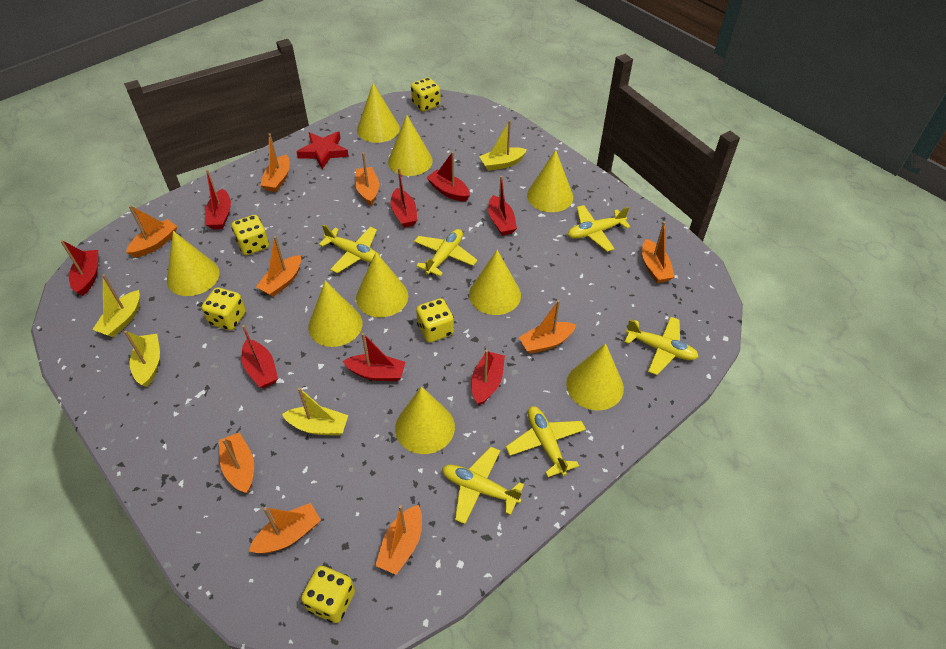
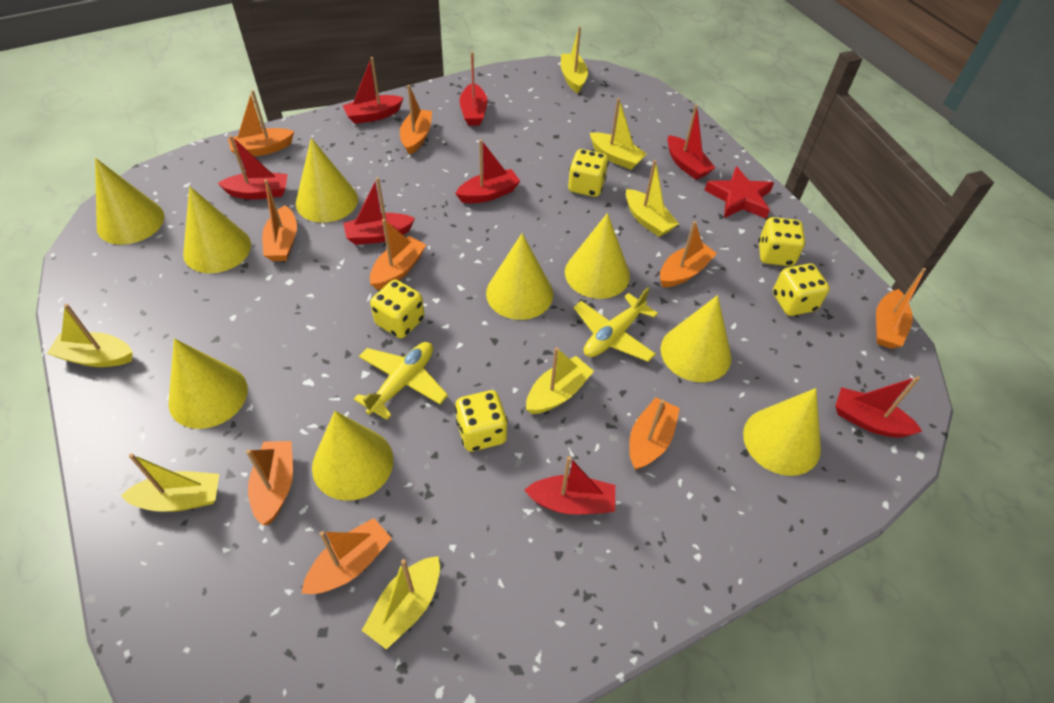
yellow boat: [92,274,140,337] [124,331,160,387] [282,388,348,436] [479,120,527,171] = 4 -> [47,304,133,367] [120,454,219,512] [362,556,440,650] [526,347,594,414] [561,26,588,93] [590,98,647,170] [626,160,679,237] = 7
yellow plane: [319,224,380,273] [414,229,478,277] [442,447,524,524] [506,406,586,477] [568,205,630,252] [625,317,699,375] = 6 -> [354,342,448,420] [574,287,658,362] = 2

